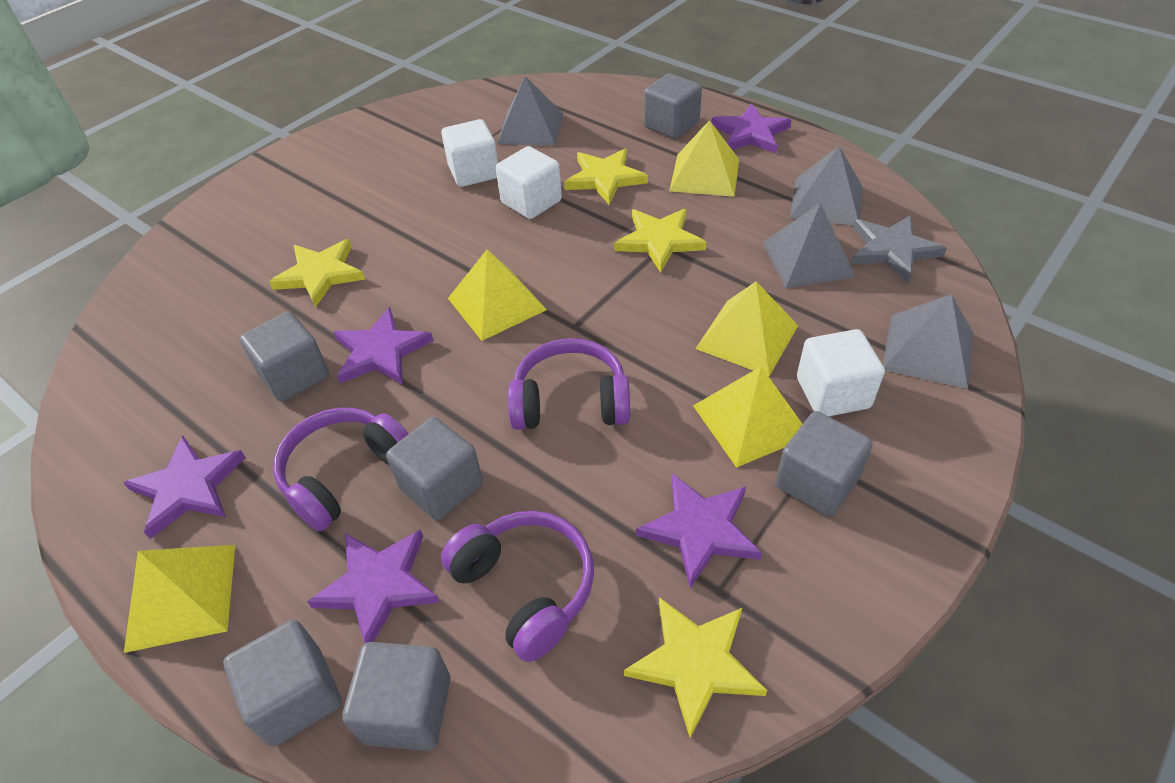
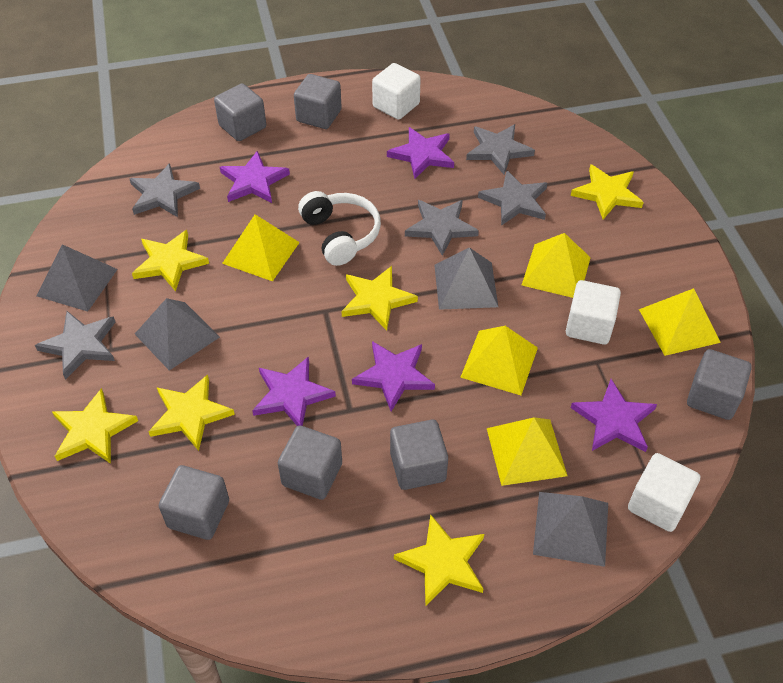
grey star: [851,215,947,283] = 1 -> [35,311,115,380] [129,163,200,217] [405,200,479,256] [466,124,535,174] [478,170,547,226] = 5
purple headphones: [273,408,409,532] [441,511,594,662] [508,338,630,430] = 3 -> none = 0
white headphones: none = 0 -> [298,191,381,266] = 1
yellow star: [269,239,365,307] [564,149,648,204] [614,209,706,272] [624,597,767,738] = 4 -> [52,388,138,464] [132,230,209,291] [148,375,235,451] [341,266,418,331] [394,514,484,607] [571,164,644,219] = 6

